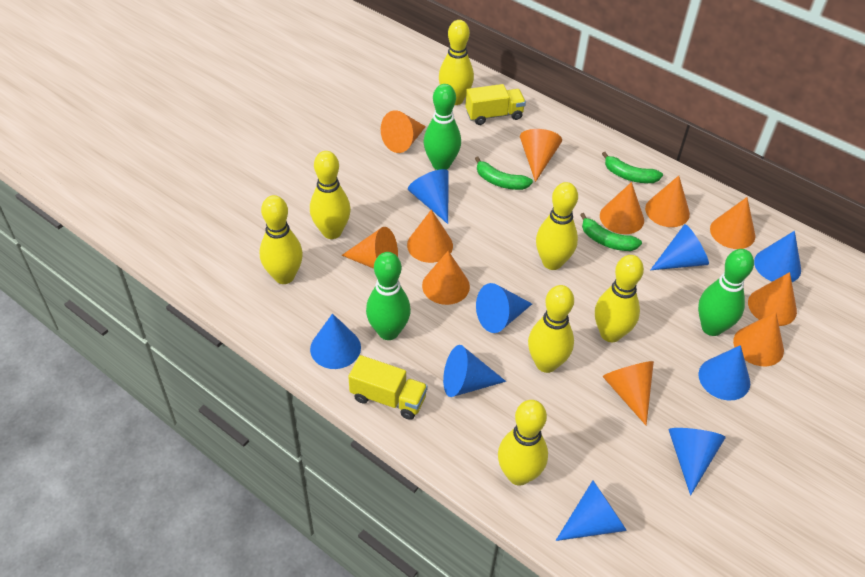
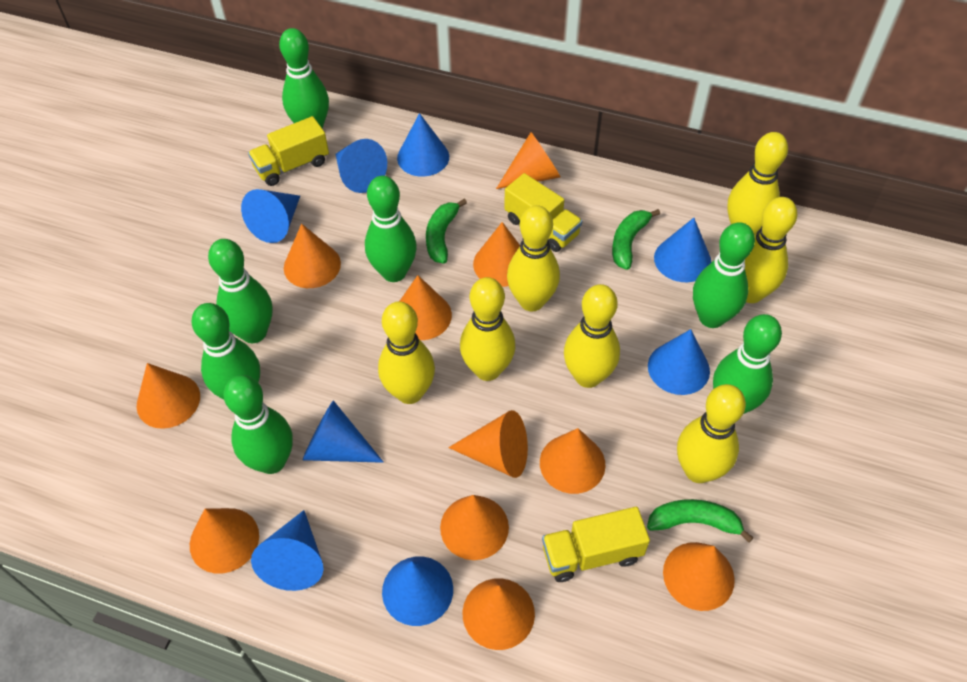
blue cone: [310,313,361,369] [408,169,449,224] [443,345,506,397] [476,283,532,333] [556,480,627,541] [650,224,709,270] [668,428,726,495] [698,345,750,401] [754,231,801,282] = 9 -> [241,189,300,243] [251,510,324,591] [303,400,384,463] [336,139,387,193] [382,557,453,626] [397,113,449,176] [648,329,710,395] [654,218,711,282] = 8
green bowling pin: [366,252,411,340] [423,84,461,170] [698,249,754,336] = 3 -> [191,303,260,400] [208,239,273,343] [224,375,293,474] [279,28,329,129] [365,176,417,282] [693,222,755,328] [713,314,782,414] = 7
yellow truck: [348,355,428,420] [465,84,526,125] = 2 -> [248,116,329,186] [504,173,582,252] [542,507,650,582] = 3

